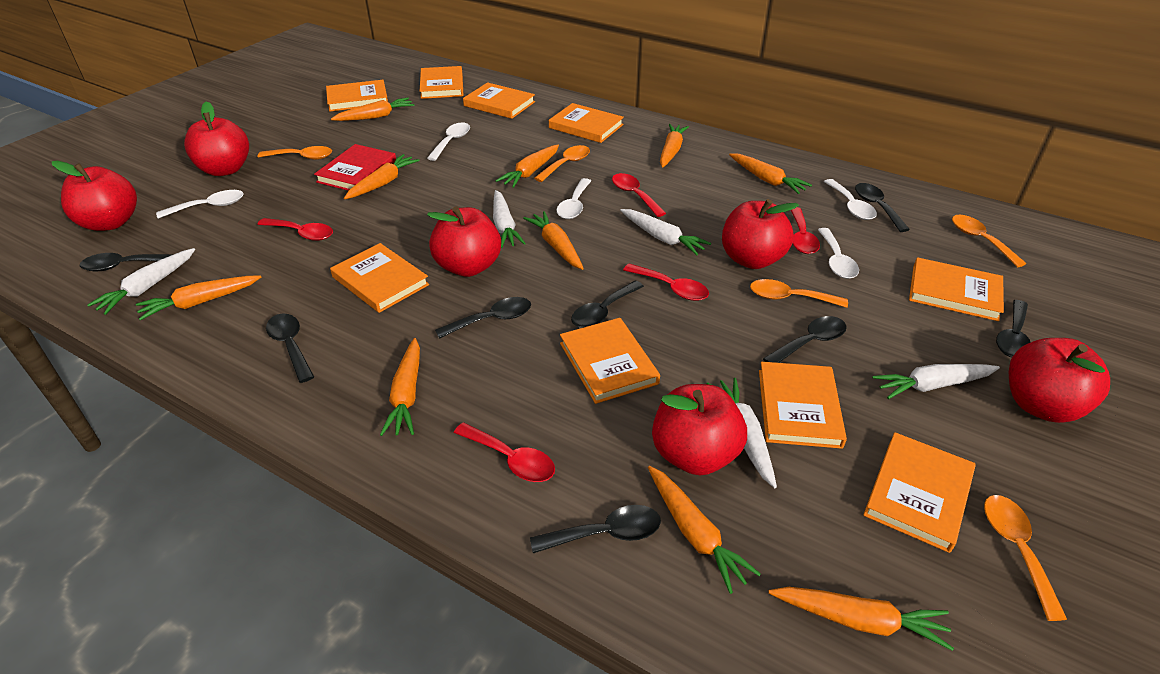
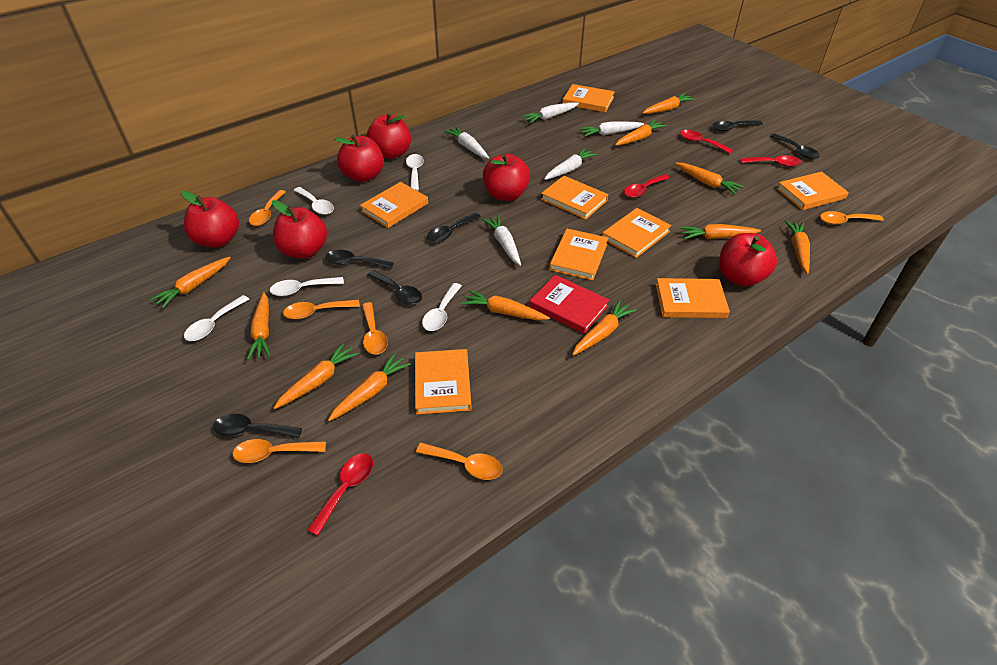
black spoon: [80,253,174,271] [266,314,314,383] [435,297,531,339] [530,505,661,553] [571,281,644,328] [763,316,847,363] [855,183,910,232] [996,300,1031,357] = 8 -> [213,414,302,438] [325,250,394,269] [367,270,422,304] [427,213,481,242] [712,120,763,131] [770,134,820,159] = 6
orange book: [326,80,388,111] [330,243,429,313] [420,66,463,99] [463,82,535,119] [549,103,624,143] [560,318,660,404] [759,362,847,449] [863,432,976,553] [909,257,1004,321] = 9 -> [360,182,428,228] [415,349,472,415] [541,176,608,220] [549,229,608,281] [563,84,615,112] [602,208,671,258] [656,278,730,318] [777,171,849,210] = 8
orange carrot: [136,275,261,321] [331,98,415,121] [344,154,419,199] [380,338,420,436] [496,145,559,188] [523,211,584,270] [648,466,761,594] [660,124,689,168] [729,153,812,194] [768,587,954,651] = 10 -> [150,257,231,308] [247,292,271,360] [273,343,359,409] [328,353,411,421] [461,290,550,321] [572,300,637,356] [615,120,667,146] [643,93,695,114] [675,163,744,195] [680,224,761,239] [785,220,810,274] = 11
orange spoon: [258,146,332,160] [534,145,590,182] [750,279,848,308] [952,214,1026,268] [984,495,1067,621] = 5 -> [233,439,326,463] [249,190,286,226] [283,300,360,319] [362,302,388,355] [416,443,503,480] [820,211,884,224] = 6
red spoon: [257,218,333,241] [454,423,555,482] [612,173,666,217] [623,263,709,301] [791,207,820,254] = 5 -> [307,453,373,536] [624,174,670,198] [680,130,733,154] [740,155,801,167] = 4

